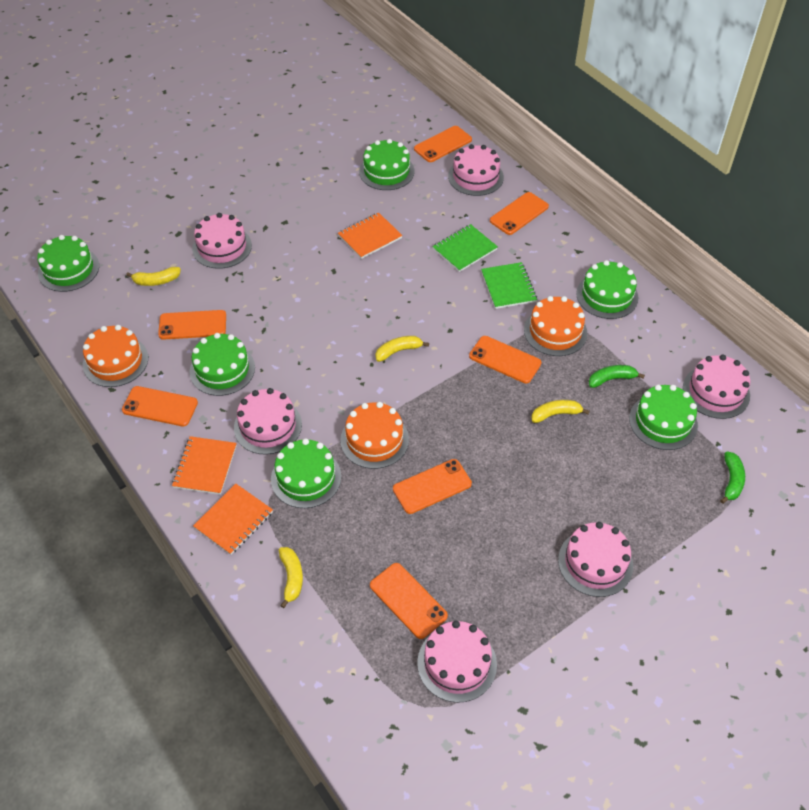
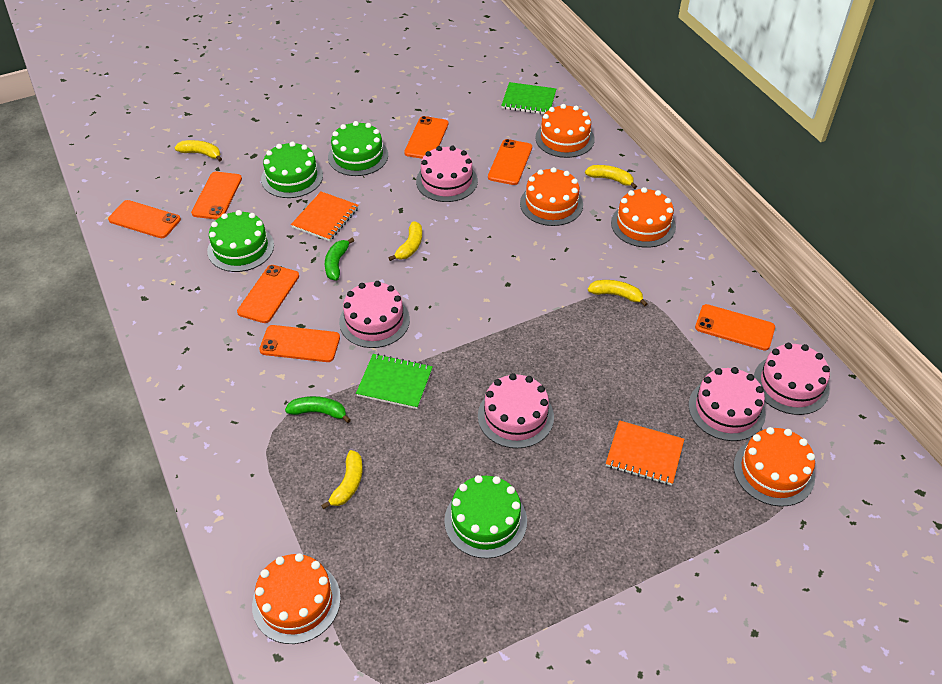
green cake: [37,235,99,292] [189,333,255,396] [271,438,341,508] [359,139,414,190] [576,260,638,319] [629,385,698,450] = 6 -> [207,210,274,272] [261,141,323,198] [328,121,388,176] [444,475,527,559] = 4
orange cake: [83,325,148,387] [340,402,409,469] [524,296,588,356] = 3 -> [252,553,341,644] [520,167,583,226] [535,104,595,158] [611,187,676,248] [734,427,815,506] = 5
orange notebook: [172,436,237,495] [193,484,273,555] [338,213,402,259] = 3 -> [291,192,358,241] [606,420,684,485] = 2
pink cake: [192,213,252,269] [234,388,302,455] [417,621,497,702] [448,144,504,196] [558,522,633,597] [683,355,750,419] = 6 -> [339,281,410,348] [416,146,478,202] [478,373,554,448] [689,367,766,441] [754,343,830,415] = 5
yellow banana: [126,267,181,286] [279,547,303,608] [376,336,429,362] [531,400,590,423] = 4 -> [174,140,222,161] [321,450,363,509] [388,221,422,261] [585,165,637,189] [588,280,648,306] = 5

